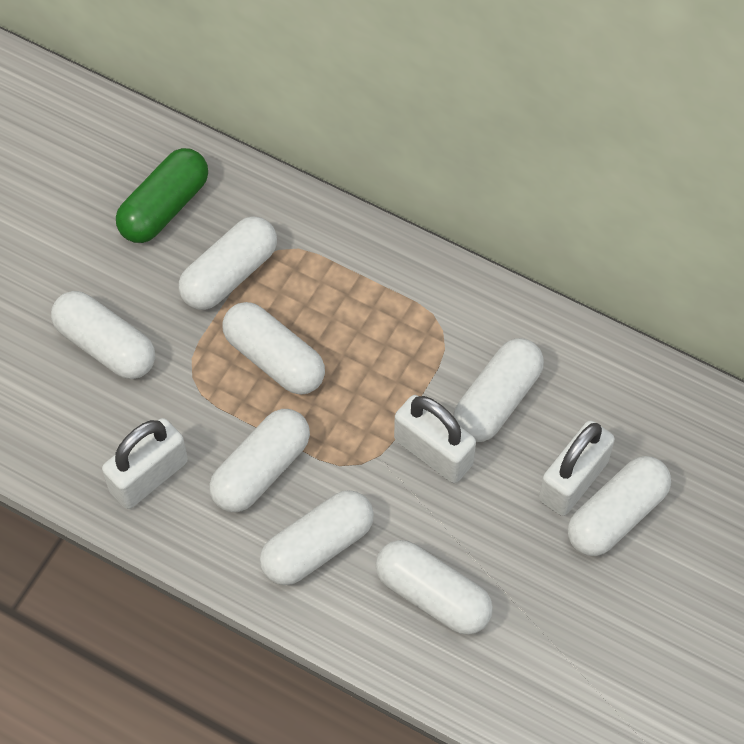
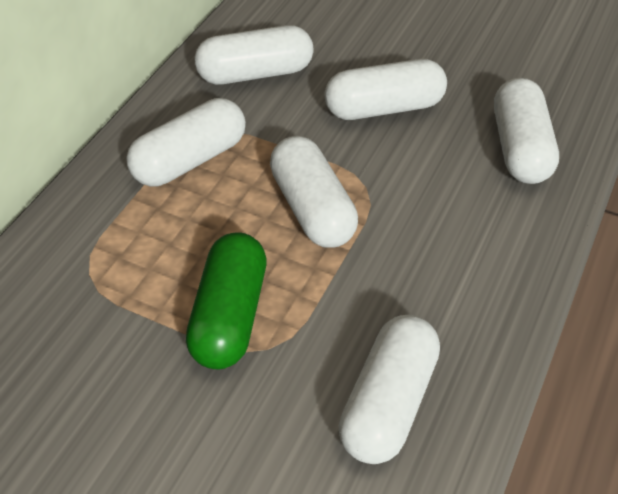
white capsule: [51,291,155,379] [179,216,277,310] [209,409,310,512] [223,302,325,395] [260,490,374,585] [376,540,493,635] [453,338,544,442] [568,456,671,556] = 8 -> [126,98,246,186] [195,25,314,85] [270,136,358,248] [324,59,447,120] [338,315,440,464] [494,78,559,184] = 6
white padlock: [102,418,188,509] [394,395,476,483] [539,420,615,516] = 3 -> none = 0

